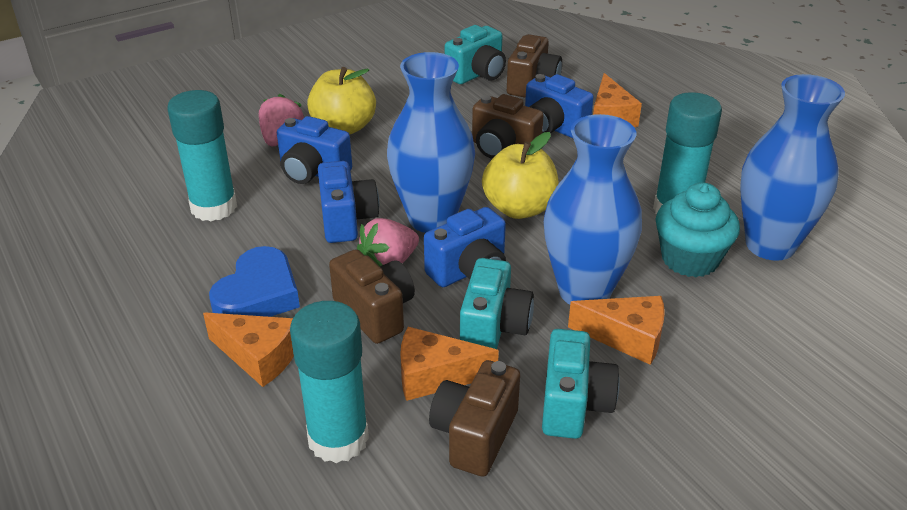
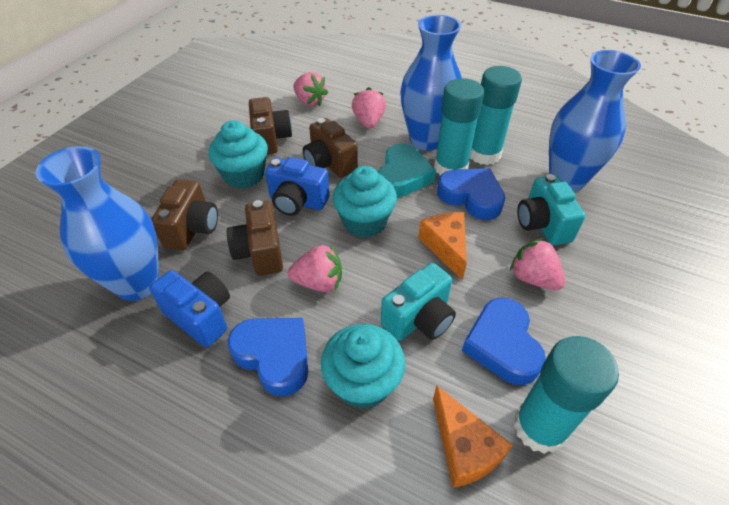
blue camera: [277,116,352,184] [318,161,379,243] [424,207,506,287] [525,74,594,138] = 4 -> [149,270,230,347] [265,157,330,216] = 2
blue heart: [209,246,300,317] = 1 -> [228,318,308,396] [437,168,505,220] [462,298,546,385] = 3
orange cheese: [203,312,294,387] [400,327,499,401] [568,296,665,365] [593,73,642,127] = 4 -> [418,212,467,280] [433,385,513,488] = 2
pink strawberry: [259,94,304,146] [357,218,419,266] = 2 -> [288,244,342,292] [293,72,328,106] [352,87,386,129] [510,238,566,290] = 4
turquoise camera: [445,25,506,84] [460,258,534,349] [542,329,620,439] = 3 -> [381,263,456,341] [517,174,586,246] = 2
turquoise cupcake: [656,182,740,277] = 1 -> [208,120,268,189] [321,324,405,409] [333,166,397,238] = 3
turquoise heart: none = 0 -> [378,143,436,198] = 1
yellow apple: [307,67,376,135] [482,132,559,219] = 2 -> none = 0

